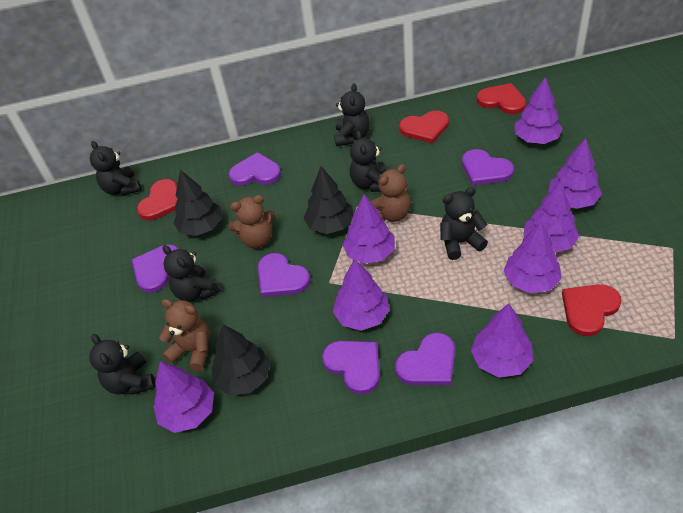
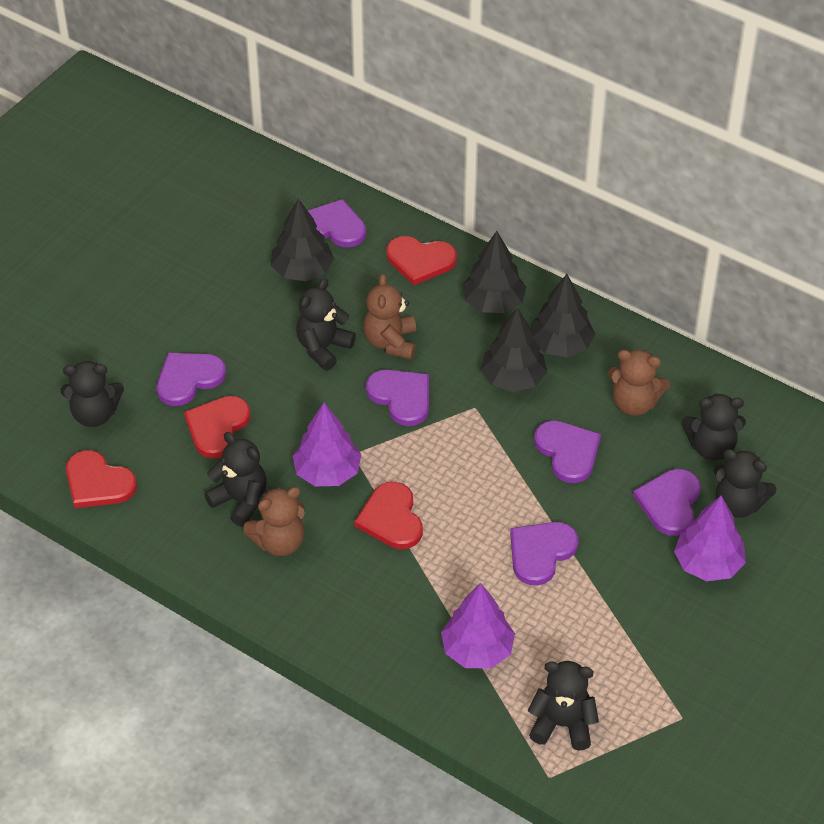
black tree: [174,170,222,236] [212,325,270,395] [303,166,353,234] = 3 -> [271,199,334,281] [462,231,527,313] [481,308,547,392] [531,274,595,357] = 4
purple tree: [153,361,214,433] [333,259,390,331] [342,194,395,264] [471,303,534,378] [503,221,562,294] [515,77,563,144] [523,181,579,253] [548,138,602,209] = 8 -> [293,403,362,486] [441,583,515,669] [674,496,746,581] = 3

